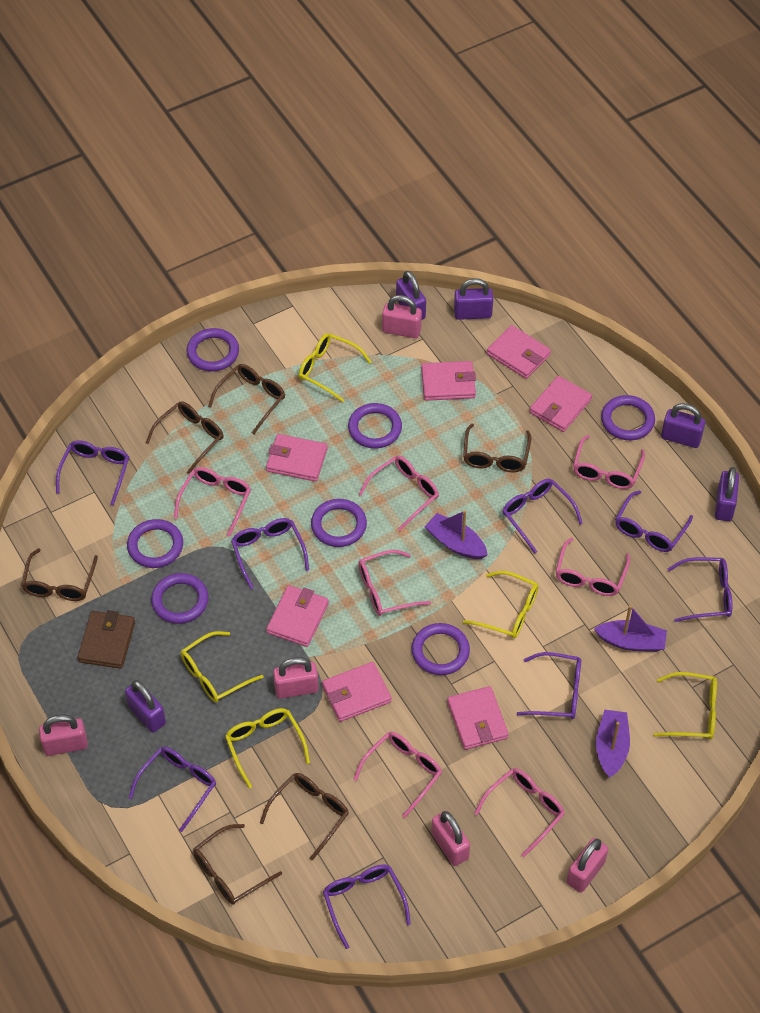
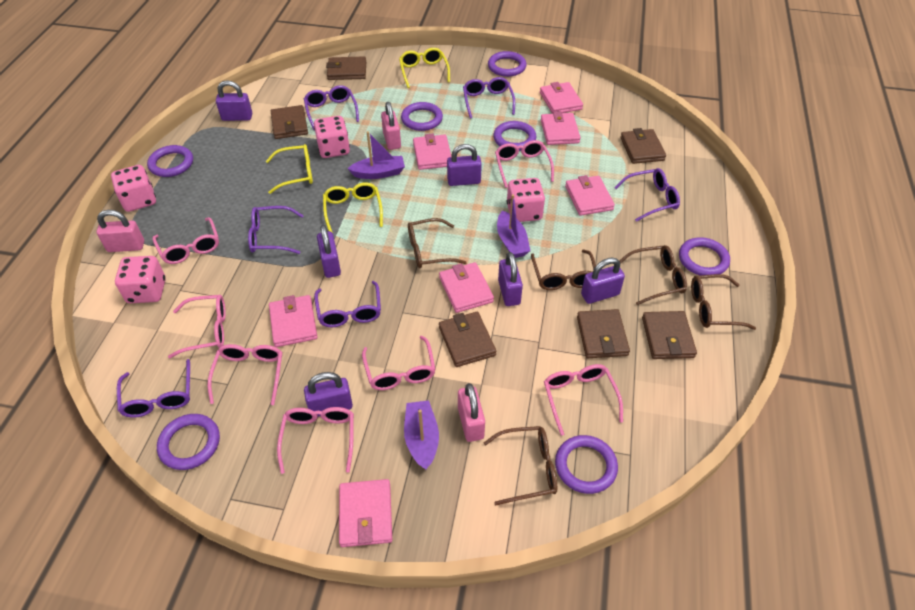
brown glasses: [21,548,98,601] [146,401,224,474] [193,824,282,905] [208,364,285,434] [260,773,349,861] [463,424,531,472] = 6 -> [408,218,467,268] [484,426,557,506] [531,249,596,290] [619,245,687,305] [691,274,756,330] = 5
brown wallet: [78,610,135,669] = 1 -> [271,105,308,139] [326,56,366,80] [439,312,496,367] [577,309,630,358] [620,128,666,164] [642,311,697,359] = 6
pink dice: none = 0 -> [111,165,156,212] [115,256,166,303] [314,116,350,158] [507,178,545,222] = 4
pink padlock: [39,715,88,756] [273,657,319,699] [382,295,422,338] [431,811,470,866] [567,838,608,893] = 5 -> [96,210,144,252] [381,102,401,150] [458,383,485,442] = 3
purple glasses: [56,440,129,505] [129,747,216,832] [231,518,309,589] [323,864,411,949] [502,479,583,554] [517,652,581,719] [615,490,693,552] [668,557,732,622] = 8 -> [117,359,190,418] [248,206,304,254] [304,85,359,130] [314,281,381,327] [463,77,515,119] [614,168,680,222] = 6
purple padlock: [125,680,166,733] [396,271,426,320] [454,278,493,320] [661,403,705,448] [715,467,739,521] = 5 -> [216,80,252,121] [304,372,353,417] [317,225,341,278] [447,144,482,186] [498,252,523,306] [581,258,625,304] = 6
yellow glasses: [181,631,264,703] [225,708,310,788] [299,333,372,402] [463,571,538,639] [653,672,717,739] = 5 -> [266,144,313,194] [323,182,383,233] [399,48,450,88] = 3

